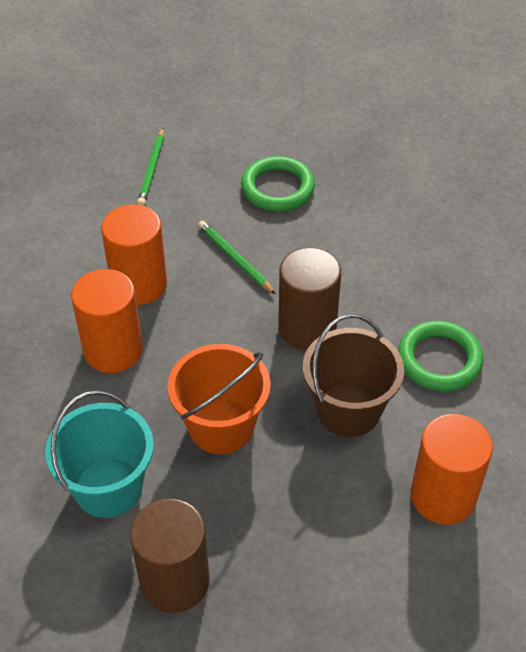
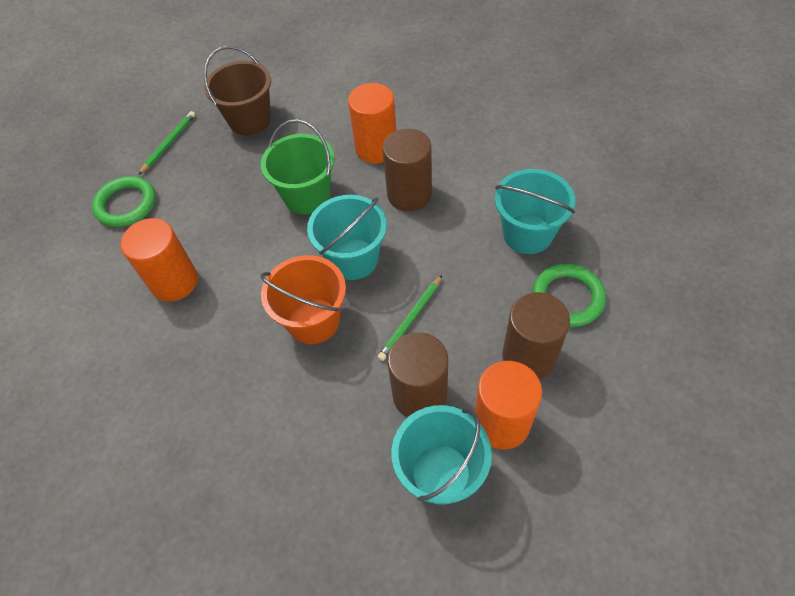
brown cylinder: [130,499,210,613] [278,247,341,350] = 2 -> [382,129,432,211] [387,332,448,417] [502,292,570,379] = 3
green bucket: none = 0 -> [261,119,335,214] = 1
turquoise bucket: [45,390,154,518] = 1 -> [307,195,387,280] [392,405,492,505] [495,169,575,254] = 3

